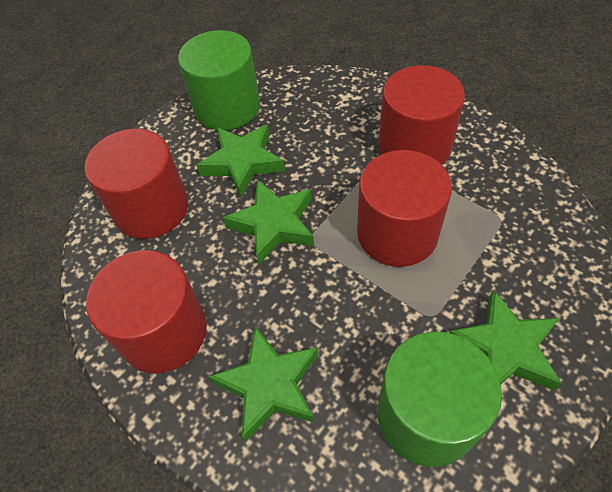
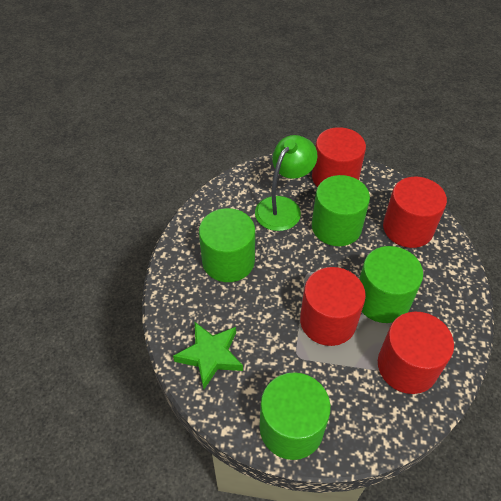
green cylinder: [178,30,260,130] [378,332,502,467] = 2 -> [199,208,255,282] [260,372,331,460] [312,175,370,246] [359,246,423,323] = 4
green lamp: none = 0 -> [255,135,317,231] = 1
green star: [197,124,285,197] [209,326,318,442] [223,179,314,264] [450,289,562,391] = 4 -> [173,322,243,389] = 1

